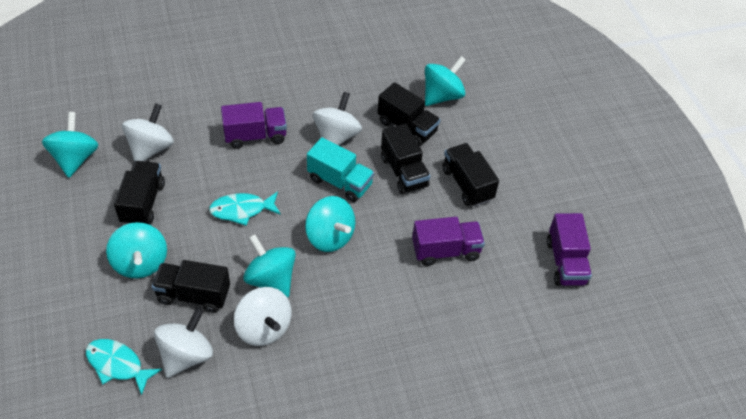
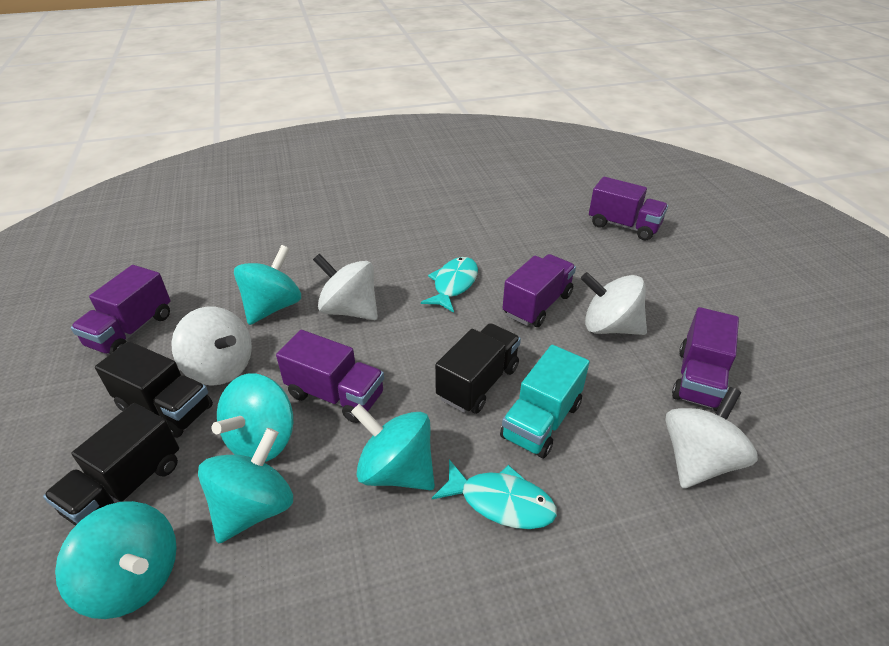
black truck: [114,161,165,225] [152,260,230,313] [377,82,440,146] [381,124,430,194] [442,143,499,207] = 5 -> [43,403,179,526] [95,341,213,438] [435,323,521,414] = 3
purple truck: [221,102,287,149] [412,217,485,266] [547,213,592,286] = 3 -> [71,265,171,354] [276,330,384,423] [503,254,576,327] [589,177,668,241] [672,307,739,411] = 5

